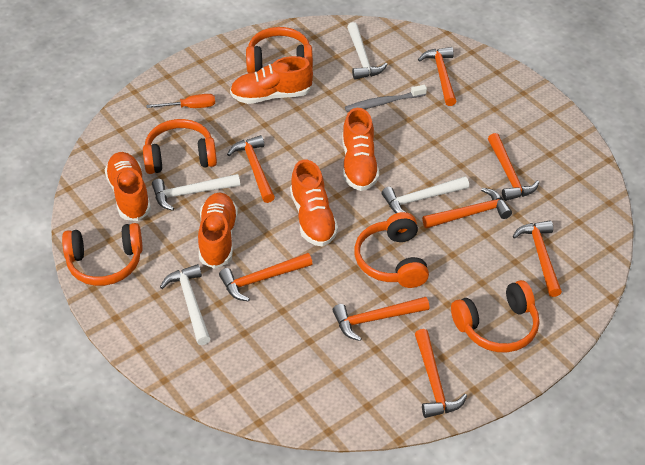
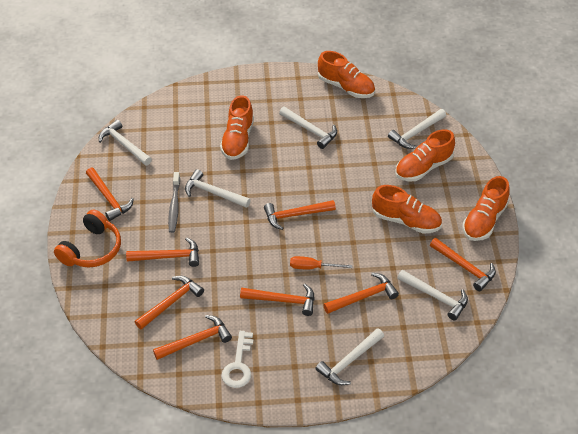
orange headphones: [62,223,143,286] [143,119,217,174] [246,27,313,73] [354,212,429,288] [451,280,539,352] = 5 -> [54,209,121,267] = 1
white hammer: [152,174,240,211] [160,264,211,345] [347,22,388,80] [382,176,469,213] = 4 -> [99,120,152,166] [185,169,251,208] [279,107,337,149] [315,328,384,385] [388,109,446,149] [397,270,468,320] = 6
white key: none = 0 -> [222,331,253,388] = 1

